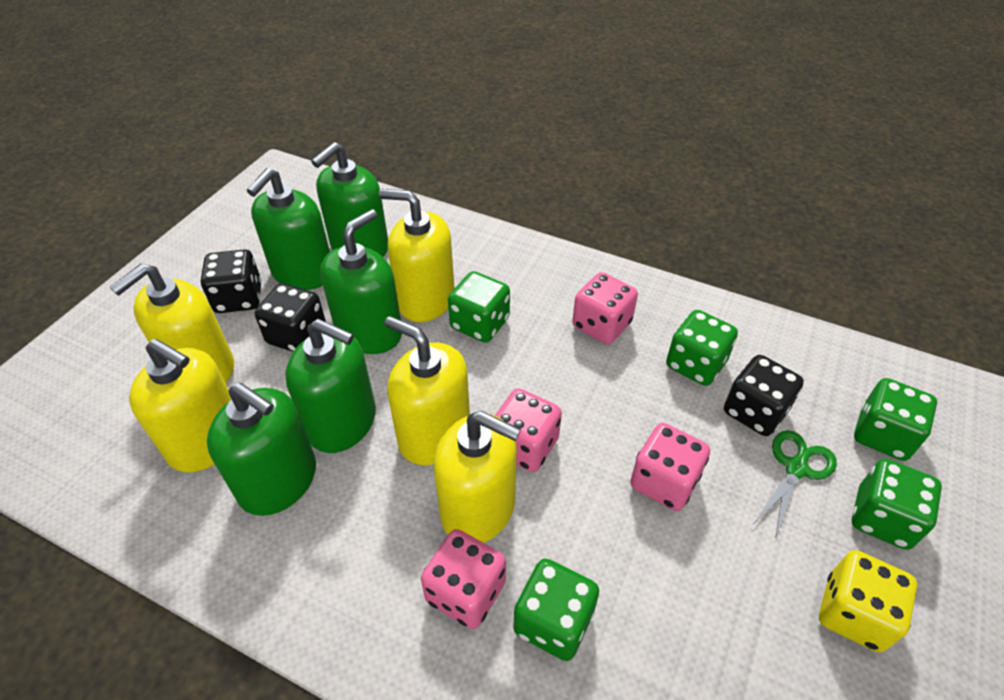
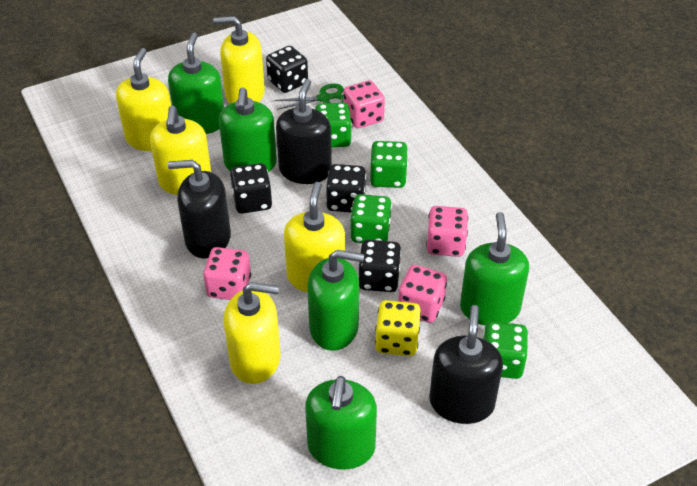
black dice: [201,249,262,313] [255,283,326,352] [724,355,804,436] = 3 -> [230,163,272,214] [266,46,308,93] [326,164,366,213] [358,240,401,292] = 4
black soap dispenser: none = 0 -> [168,160,231,259] [276,79,332,184] [430,305,503,424] = 3
green dice: [448,271,510,343] [513,559,599,661] [666,310,738,386] [852,459,942,550] [854,378,937,461] = 5 -> [315,103,352,148] [350,194,392,243] [370,141,408,188] [483,321,528,379] = 4

